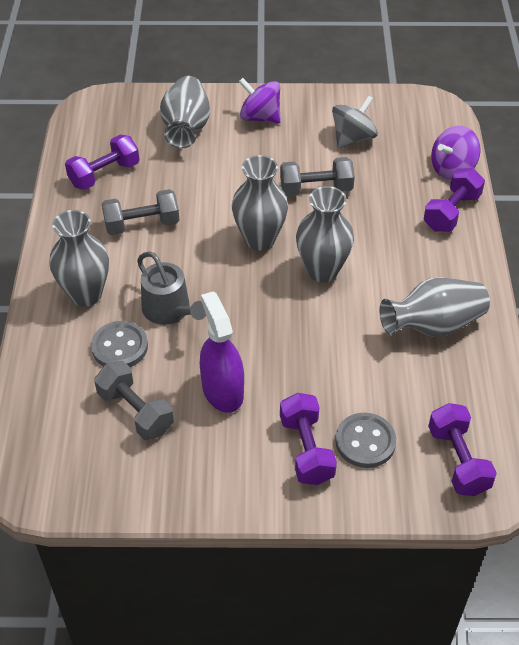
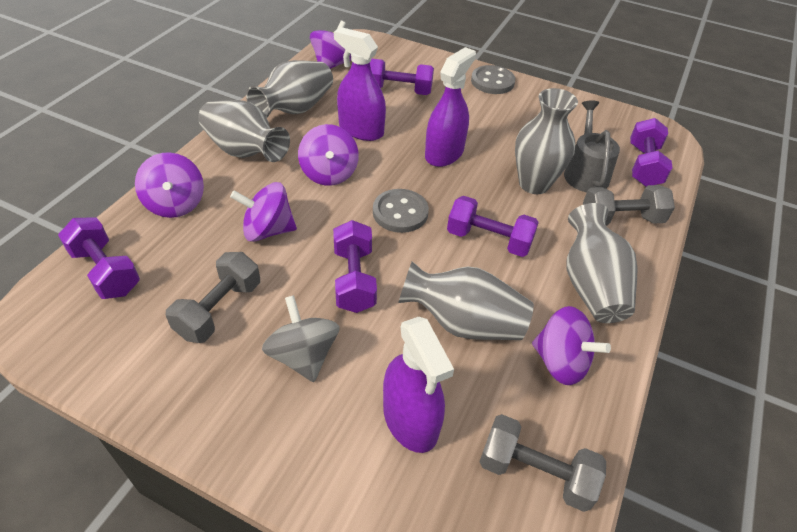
purple dumbbell: [65,135,139,190] [280,393,337,485] [424,168,485,232] [428,403,497,496] = 4 -> [58,217,140,299] [333,220,377,313] [370,58,434,95] [447,196,539,257] [630,118,672,187] = 5
purple spinning top: [239,78,281,124] [431,126,481,180] = 2 -> [135,152,204,218] [230,182,297,242] [298,124,359,186] [310,21,351,69] [532,306,611,385] = 5
purple spray bottle: [200,291,244,413] = 1 -> [334,27,386,141] [383,317,454,453] [425,47,476,167] = 3

